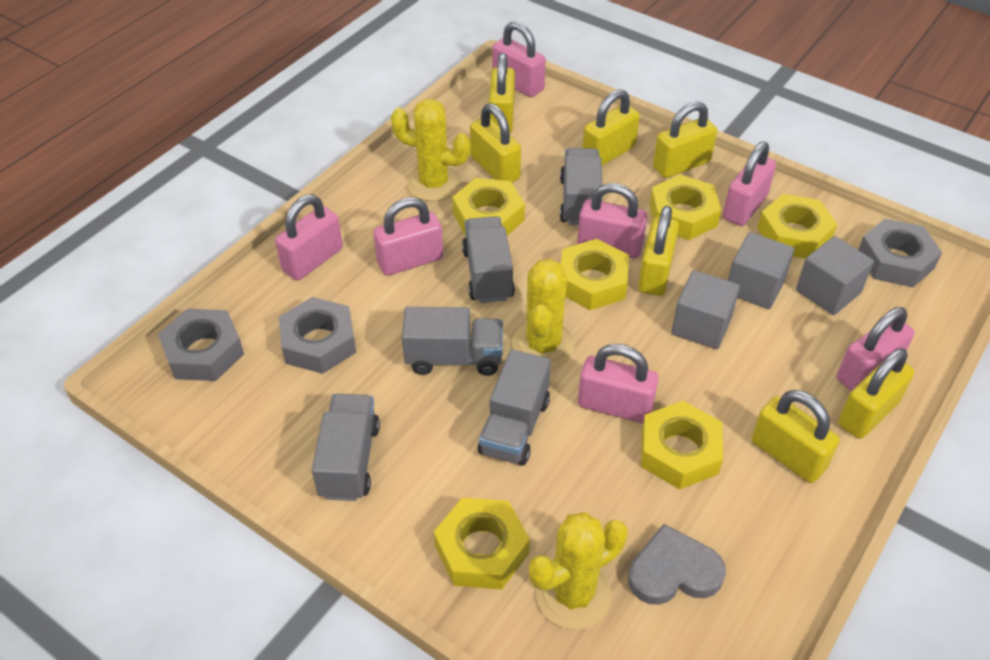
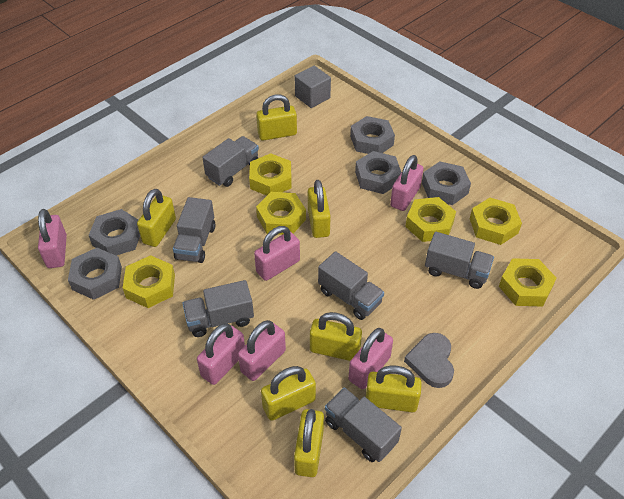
grey cube: [671,270,740,349] [728,232,794,309] [796,236,874,315] = 3 -> [295,66,331,108] = 1
grey nut: [158,309,244,381] [279,297,356,374] [858,219,942,287] = 3 -> [68,248,122,300] [89,209,140,256] [350,116,395,154] [355,151,402,194] [422,161,471,205] = 5
grey truck: [312,394,380,501] [402,307,503,376] [462,216,515,303] [478,349,551,466] [560,148,602,225] = 5 -> [173,197,215,263] [182,280,254,337] [202,136,259,187] [318,251,384,320] [325,387,402,462] [425,232,494,289] = 6
pink padlock: [275,195,343,280] [373,197,443,276] [492,21,546,97] [577,183,647,258] [578,344,658,423] [723,142,776,226] [837,307,915,391] = 7 -> [38,209,67,268] [197,323,245,385] [238,320,286,381] [254,226,300,281] [348,328,393,389] [390,155,424,211] = 6
yellow cactus: [391,99,471,202] [512,259,575,368] [529,512,628,630] = 3 -> none = 0

